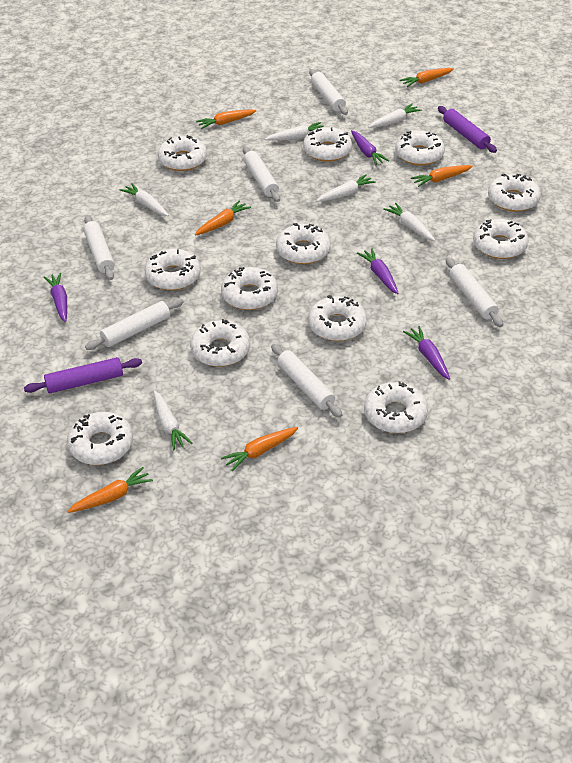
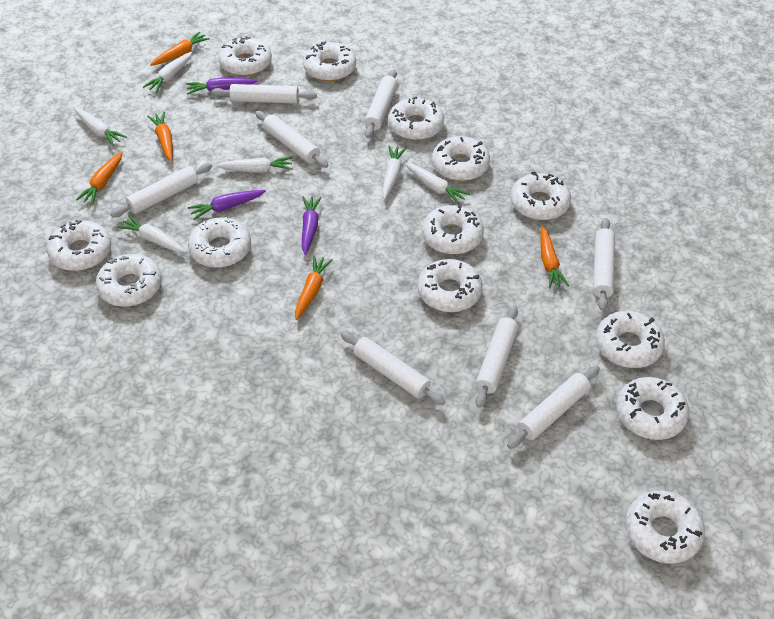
orange carrot: [67,467,153,513] [195,200,251,236] [196,109,256,129] [221,427,298,471] [400,68,454,87] [411,165,473,187] = 6 -> [76,151,123,205] [147,112,173,161] [150,32,210,66] [295,255,333,320] [541,226,569,288] = 5
purple carrot: [44,273,67,322] [351,130,389,165] [357,248,399,294] [403,326,450,380] = 4 -> [186,78,258,94] [188,190,266,220] [302,196,322,255] = 3
purple rolling pin: [24,357,142,393] [438,106,497,153] = 2 -> none = 0
white donut: [67,412,133,465] [144,249,201,290] [158,135,207,171] [190,319,250,367] [221,267,278,310] [276,223,331,264] [303,127,352,162] [308,295,367,341] [364,381,428,433] [395,131,445,165] [473,219,529,259] [488,174,541,212] = 12 -> [47,220,111,271] [96,254,162,307] [188,217,251,268] [218,36,272,76] [303,42,356,81] [388,97,444,140] [418,259,483,312] [422,204,484,254] [432,136,490,181] [510,172,571,220] [596,311,665,368] [616,377,689,440] [625,491,705,564] = 13
white rolling pin: [83,215,115,280] [85,299,184,350] [243,147,280,202] [271,344,342,418] [309,69,348,115] [446,257,503,327] = 6 -> [110,163,212,217] [212,84,317,104] [255,111,328,168] [341,331,445,405] [364,69,398,138] [475,305,518,408] [507,366,600,449] [593,218,615,311] = 8

